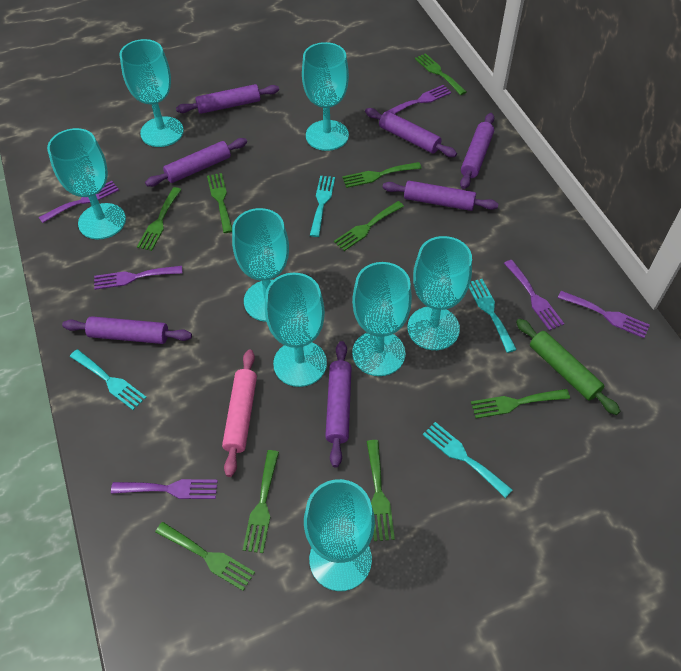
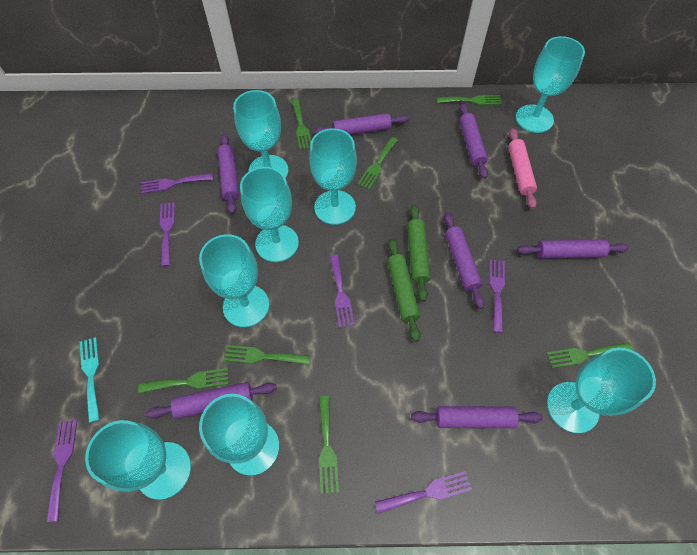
green fork: [137,187,182,251] [155,522,255,591] [207,173,232,233] [243,450,279,553] [334,201,404,251] [342,162,422,188] [367,440,395,541] [415,53,466,95] [471,389,570,418] = 9 -> [138,368,229,393] [223,345,310,365] [292,99,311,150] [319,396,339,494] [358,137,398,190] [437,95,502,105] [546,342,633,368] = 7
green rolling pin: [516,319,621,415] = 1 -> [388,238,420,342] [407,204,430,302] = 2
turquoise fork: [70,349,147,410] [310,176,335,237] [423,422,513,498] [469,279,517,353] = 4 -> [80,337,100,423] = 1

